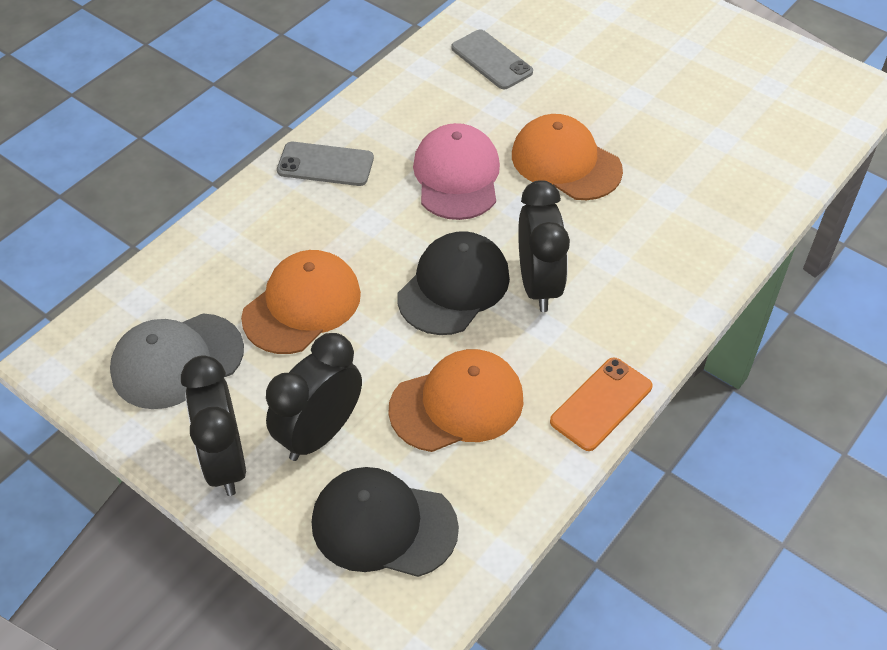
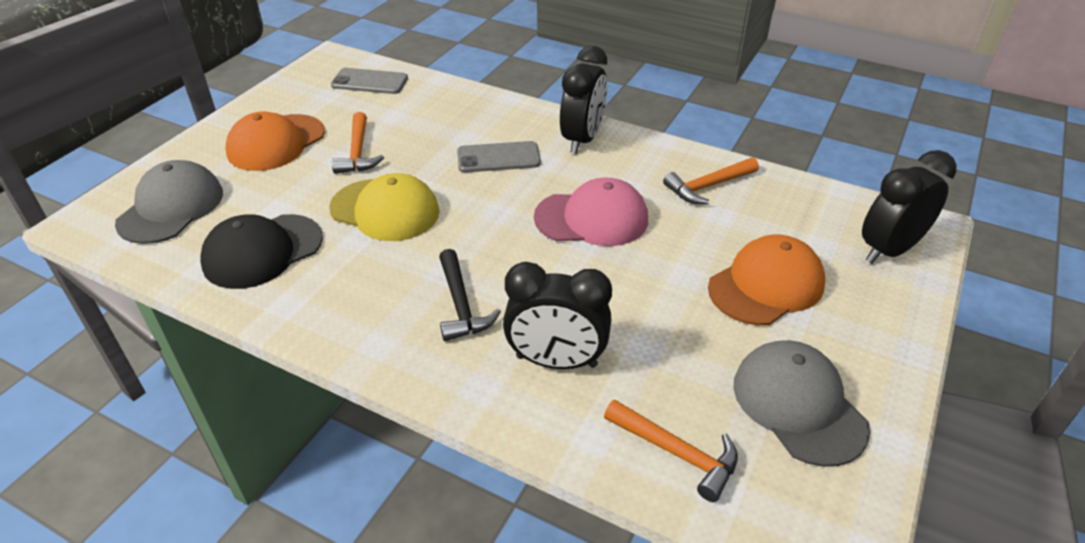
black cap: [312,467,459,577] [397,231,510,335] = 2 -> [200,214,323,289] = 1
black hammer: none = 0 -> [439,249,501,341] = 1
grey cap: [110,313,244,409] = 1 -> [115,160,223,244] [733,340,870,467] = 2
orange cap: [241,250,361,354] [388,349,523,452] [512,114,623,200] = 3 -> [226,111,325,171] [708,235,825,325] = 2
orange hammer: none = 0 -> [332,112,384,174] [604,400,738,502] [663,157,759,204] = 3
orange phone: [550,357,652,451] = 1 -> none = 0
yellow cap: none = 0 -> [329,173,440,241] = 1

